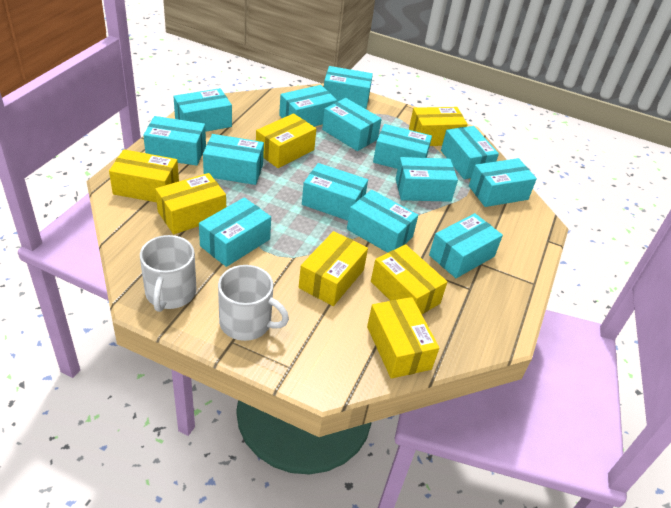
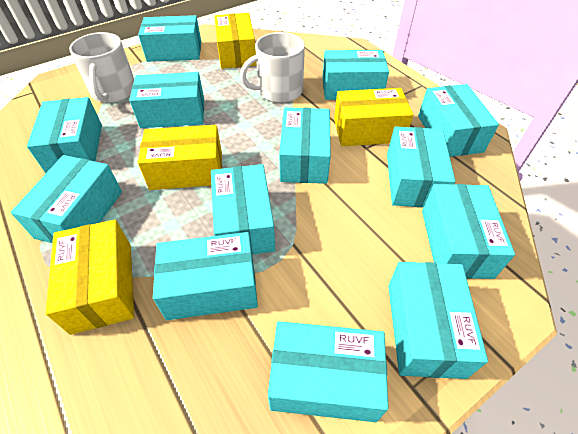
turquoise box: [143,116,206,166] [173,88,232,132] [199,197,271,267] [203,134,264,185] [279,85,337,127] [302,163,368,221] [322,98,382,151] [324,66,373,109] [347,190,418,253] [373,124,432,169] [396,157,458,202] [429,213,503,278] [441,126,499,179] [469,158,537,207] = 14 -> [11,155,122,243] [27,97,102,173] [129,72,204,128] [138,15,201,62] [153,232,258,320] [211,164,275,255] [268,321,389,422] [279,107,331,184] [322,50,389,100] [387,126,455,208] [388,262,488,379] [418,84,499,157] [422,184,515,279] = 13
yellow box: [109,149,179,202] [155,173,226,234] [256,113,316,168] [299,231,368,306] [367,297,439,379] [371,244,447,314] [409,107,468,146] = 7 -> [45,220,134,335] [138,125,222,190] [214,13,257,69] [334,88,413,146] = 4

